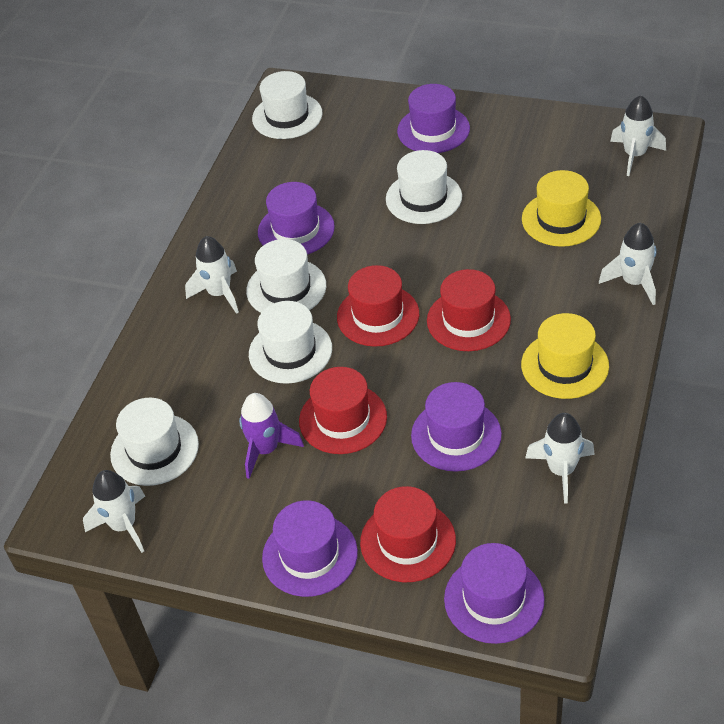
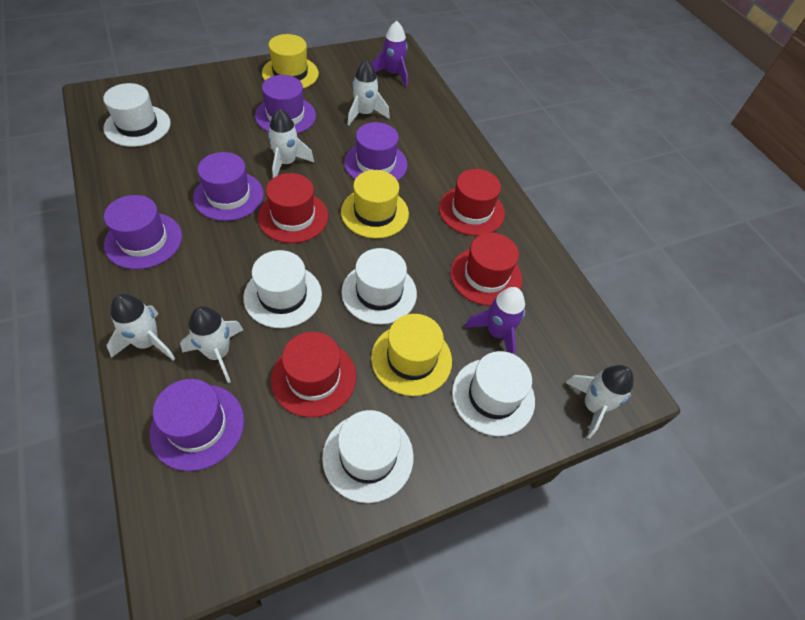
purple rocket: [239,393,304,479] = 1 -> [372,21,408,87] [465,287,525,354] = 2
yellow hat: [521,313,609,399] [522,170,601,247] = 2 -> [262,34,319,89] [341,170,409,238] [371,314,452,396] = 3

